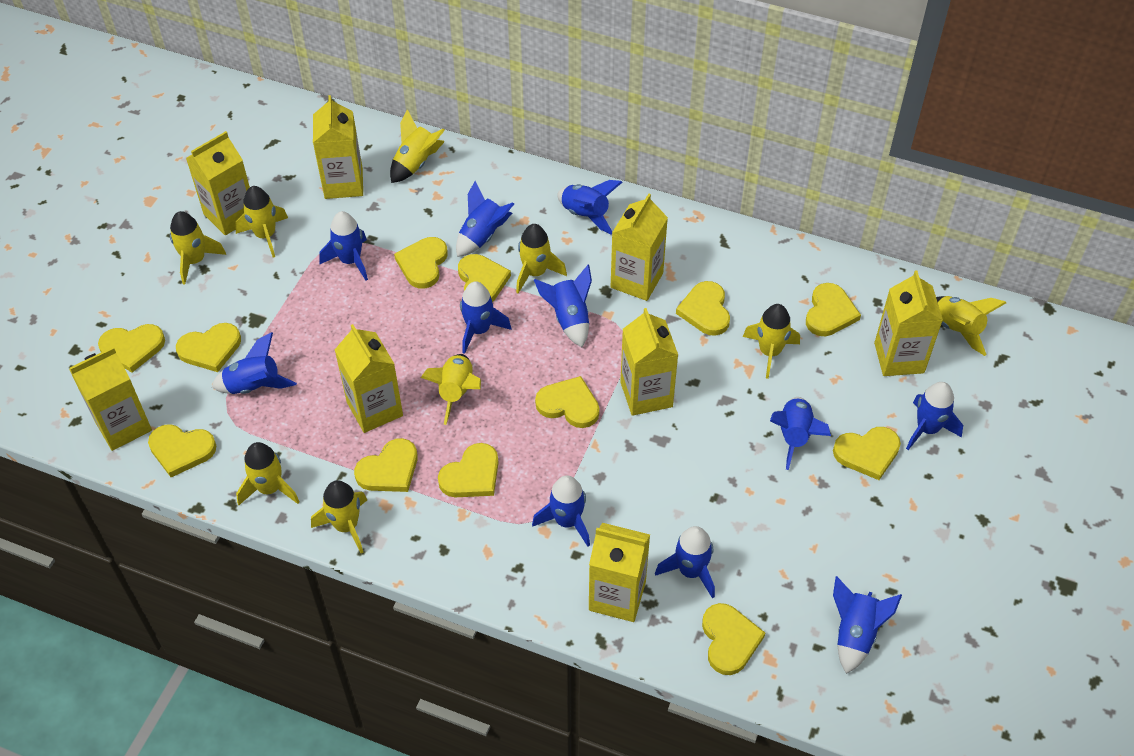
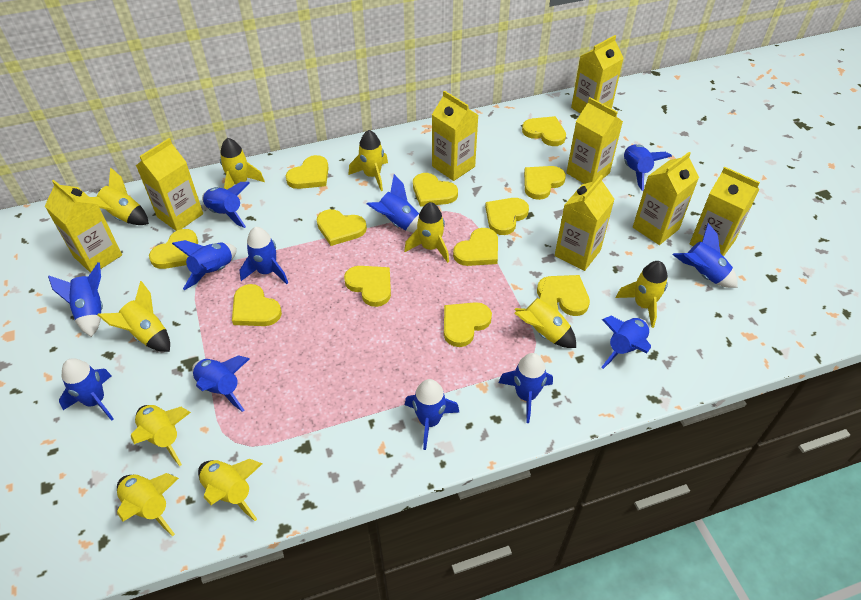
blue rocket: [212,332,297,394] [319,211,368,281] [456,181,514,257] [460,281,511,354] [532,475,590,547] [534,265,592,347] [557,180,623,235] [655,526,715,599] [770,397,831,470] [833,576,902,674] [906,382,963,450] = 11 -> [48,262,103,337] [59,358,114,421] [172,240,237,290] [192,355,249,412] [202,182,250,228] [240,227,288,284] [367,174,419,233] [405,379,460,450] [499,353,553,423] [601,316,651,369] [624,144,672,191] [673,223,738,288] = 12
yellow rocket: [170,211,226,285] [235,186,288,257] [236,442,299,505] [311,480,367,553] [390,109,445,183] [421,354,481,425] [516,224,567,293] [743,304,800,379] [936,296,1006,356] = 9 -> [90,168,149,225] [97,281,170,352] [117,473,179,536] [131,405,191,466] [198,459,262,521] [220,138,265,189] [349,130,388,191] [404,202,449,263] [514,279,576,348] [616,261,668,328] = 10

